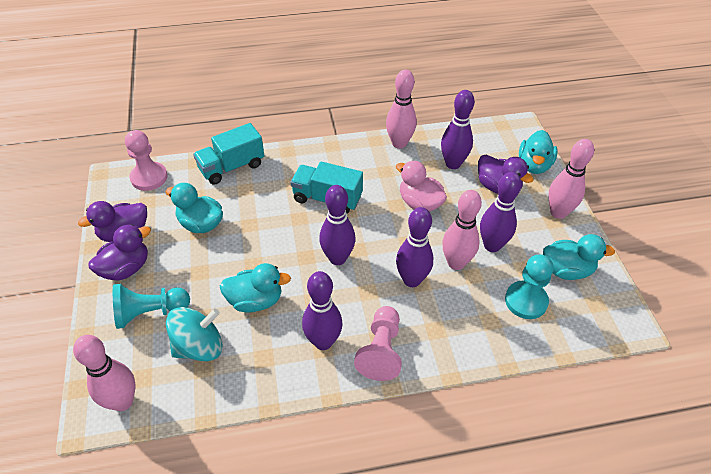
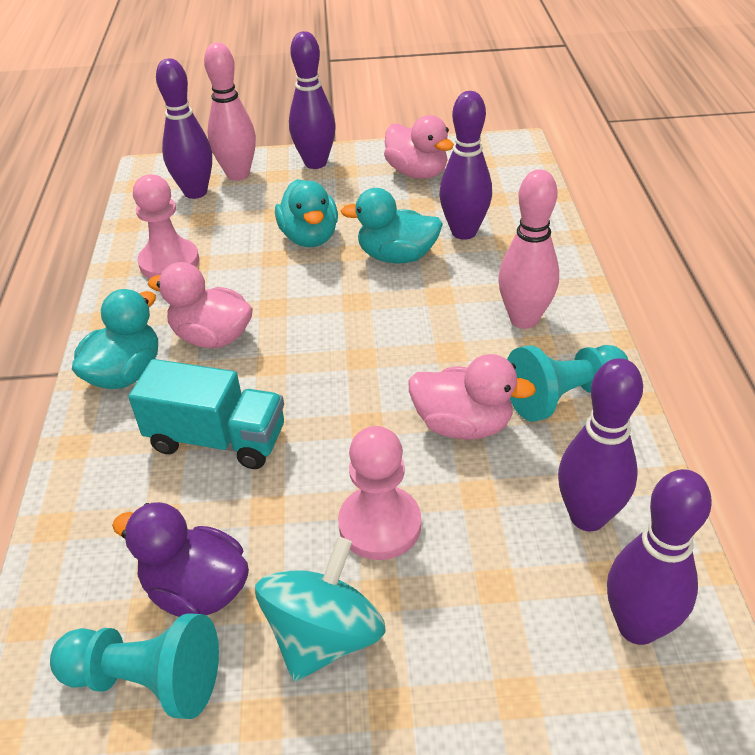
pink bowling pin: [73,335,136,411] [386,69,417,149] [442,190,482,270] [548,139,594,219] = 4 -> [204,43,256,181] [498,169,559,329] = 2
pink duck: [396,161,447,212] = 1 -> [148,262,253,348] [384,115,454,179] [409,354,536,440] = 3
purple duck: [78,201,147,242] [88,224,151,280] [478,155,534,194] = 3 -> [112,502,249,617] = 1
turquoise duck: [166,183,223,233] [220,263,291,313] [519,130,558,174] [543,234,615,280] = 4 -> [72,289,158,389] [275,179,338,247] [341,188,443,264] = 3
turquoise truck: [193,123,264,185] [290,162,363,214] = 2 -> [128,359,284,469] = 1

